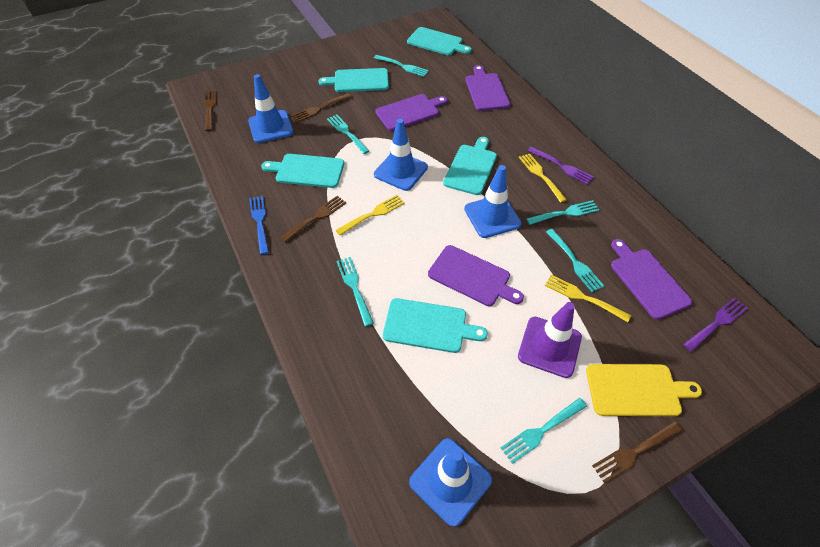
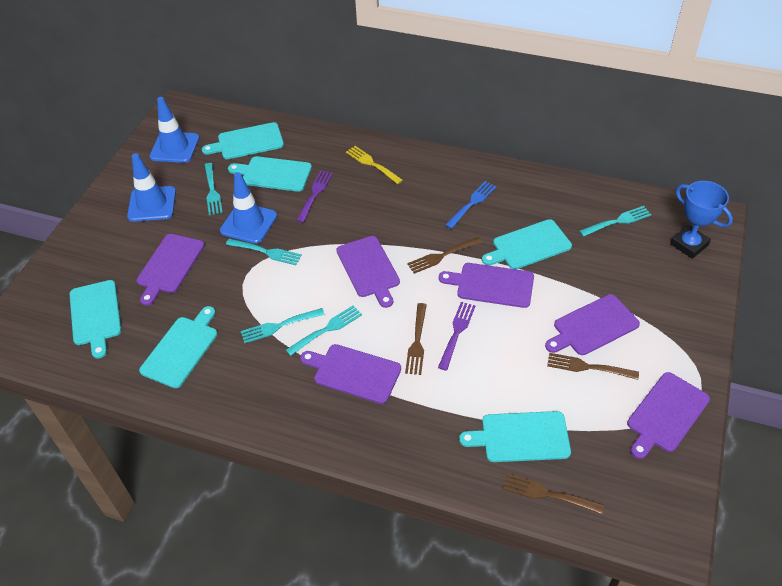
blue traffic cone: [248,74,294,143] [374,119,428,191] [409,438,492,527] [464,165,522,238] = 4 -> [127,153,176,222] [150,97,199,163] [220,172,277,244] = 3
blue trophy: none = 0 -> [670,181,733,259] = 1
purple cutting board: [375,94,447,131] [428,245,524,306] [465,65,510,111] [611,239,692,319] = 4 -> [137,234,205,306] [300,344,401,404] [336,236,400,308] [439,263,534,308] [545,294,640,355] [627,372,710,459] = 6
purple traffic cone: [518,302,582,378] = 1 -> none = 0
turquoise cutting board: [261,154,344,188] [318,68,389,92] [383,298,488,353] [407,27,472,55] [443,137,497,195] = 5 -> [70,280,122,359] [139,306,218,388] [202,122,284,159] [228,156,312,192] [459,411,571,462] [482,219,572,269] = 6
turquoise fork: [327,115,369,154] [336,257,374,327] [374,55,429,77] [501,398,587,464] [526,200,599,225] [546,229,604,292] = 6 -> [205,163,223,215] [226,239,302,265] [241,308,325,343] [286,306,362,356] [579,206,651,237] = 5
yellow cutting board: [586,364,702,416] = 1 -> none = 0
yellow fork: [336,195,405,235] [519,153,567,203] [545,275,631,322] = 3 -> [346,146,403,184] = 1

